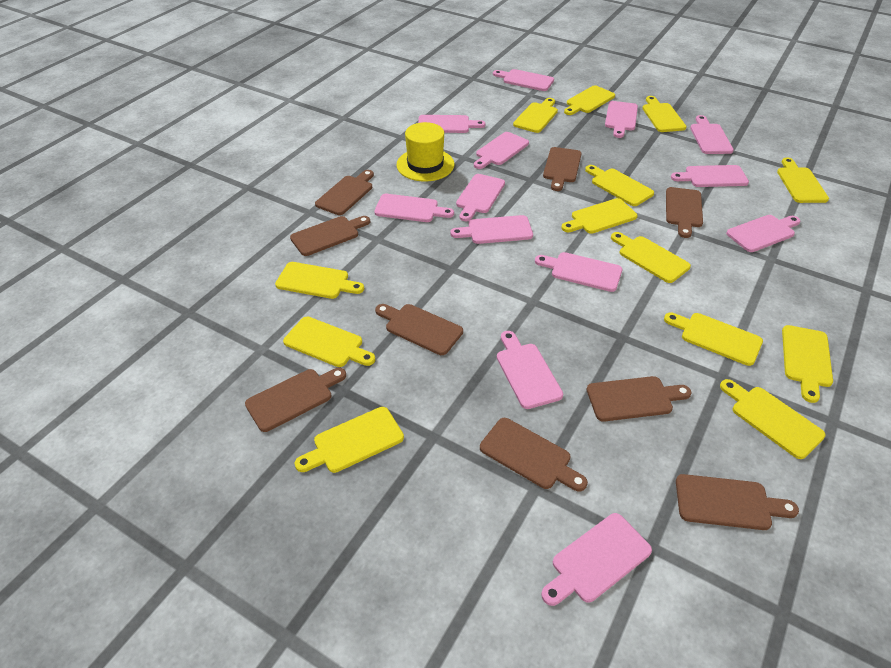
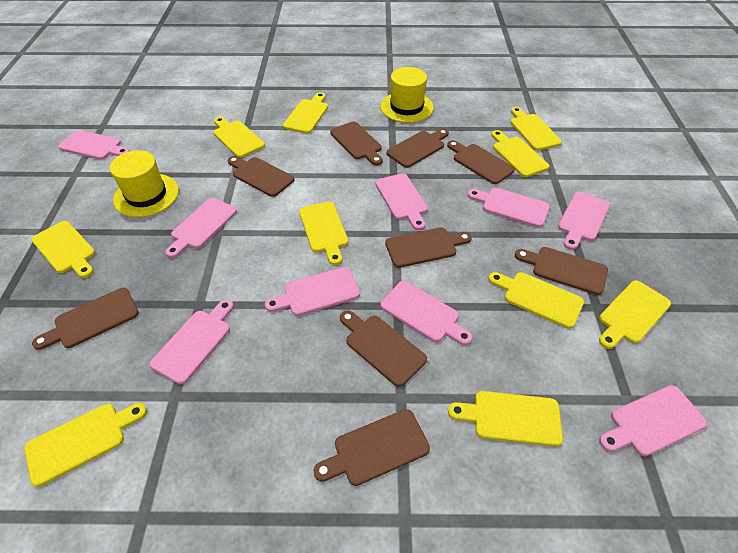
pink cutting board: [374,194,454,222] [418,115,486,133] [450,215,533,244] [456,174,505,221] [474,132,529,169] [493,69,554,91] [497,331,563,409] [535,252,622,292] [541,513,652,606] [605,101,638,138] [671,165,749,187] [690,115,734,154] [726,215,800,252] = 13 -> [58,130,129,160] [150,299,234,384] [166,198,237,258] [265,267,360,316] [375,173,428,230] [380,281,473,345] [467,188,550,227] [558,192,610,250] [599,385,707,456] = 9
yellow cutting board: [275,262,364,299] [283,317,375,367] [295,407,404,473] [513,98,558,133] [561,198,638,234] [564,85,615,115] [585,165,654,206] [611,232,691,283] [642,96,687,132] [664,313,763,366] [720,379,826,459] [777,157,829,203] [782,325,833,403] = 13 -> [24,403,147,487] [32,221,95,278] [213,117,265,158] [283,92,328,134] [299,202,348,265] [448,391,563,447] [488,272,584,329] [491,130,550,177] [510,107,562,151] [599,280,671,349] = 10
yellow hat: [396,122,454,181] = 1 -> [110,150,179,217] [380,67,434,123] = 2

